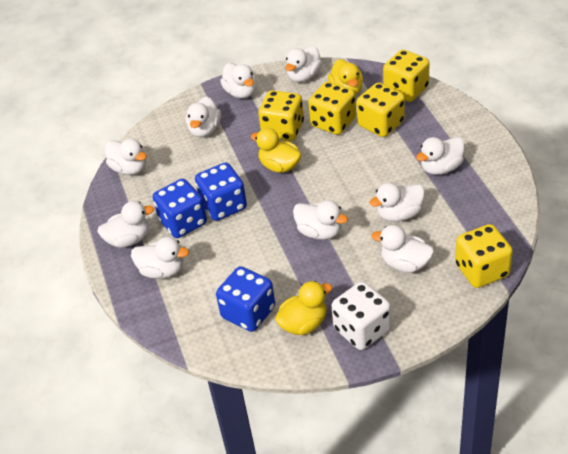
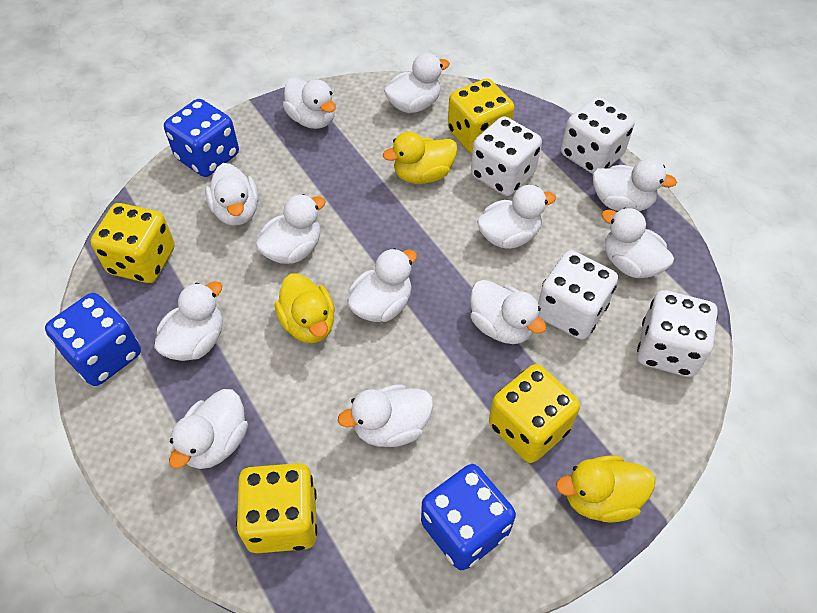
white dice: [331,282,391,350] = 1 -> [471,116,542,196] [538,251,618,340] [561,97,635,174] [637,290,718,377] = 4
white duck: [97,201,154,248] [105,138,147,175] [131,237,189,279] [186,96,221,137] [220,63,256,98] [285,45,322,82] [293,200,348,240] [369,183,425,222] [372,225,434,272] [416,137,465,175] = 10 -> [154,281,223,361] [169,389,248,469] [205,163,259,226] [256,194,326,264] [283,77,336,129] [338,384,433,447] [348,248,417,322] [384,53,450,113] [470,280,546,344] [477,185,556,249] [593,159,677,211] [601,208,674,278] = 12
yellow dice: [258,90,304,141] [308,82,356,135] [356,83,405,137] [383,50,429,102] [455,224,513,288] = 5 -> [91,203,175,283] [236,463,317,553] [448,78,514,154] [489,364,580,463] = 4

